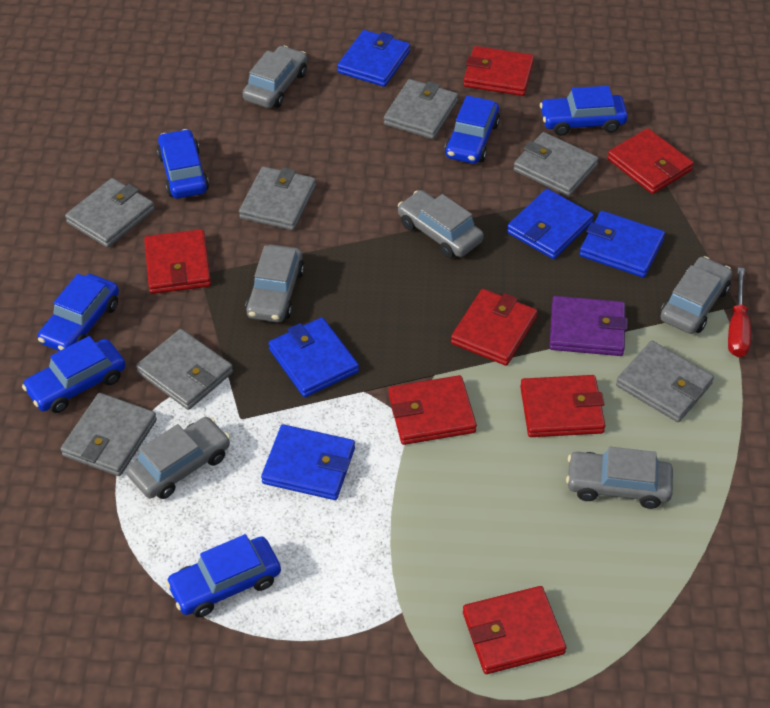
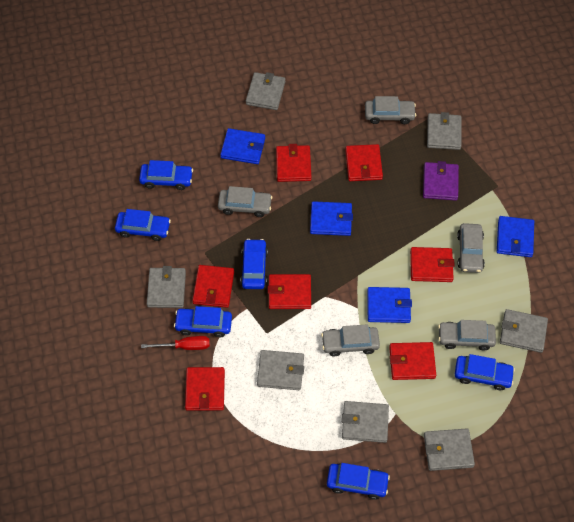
blue wallet: [261,424,355,500] [268,317,359,397] [337,30,410,87] [507,189,594,259] [579,211,665,278] = 5 -> [220,128,265,164] [310,201,353,236] [367,287,412,323] [497,216,534,257] = 4
grey car: [127,417,230,499] [243,46,307,108] [245,245,304,322] [398,190,484,258] [566,447,673,509] [660,256,732,334] = 6 -> [218,186,272,217] [321,324,380,356] [365,96,416,124] [438,320,496,351] [457,223,485,273] = 5

